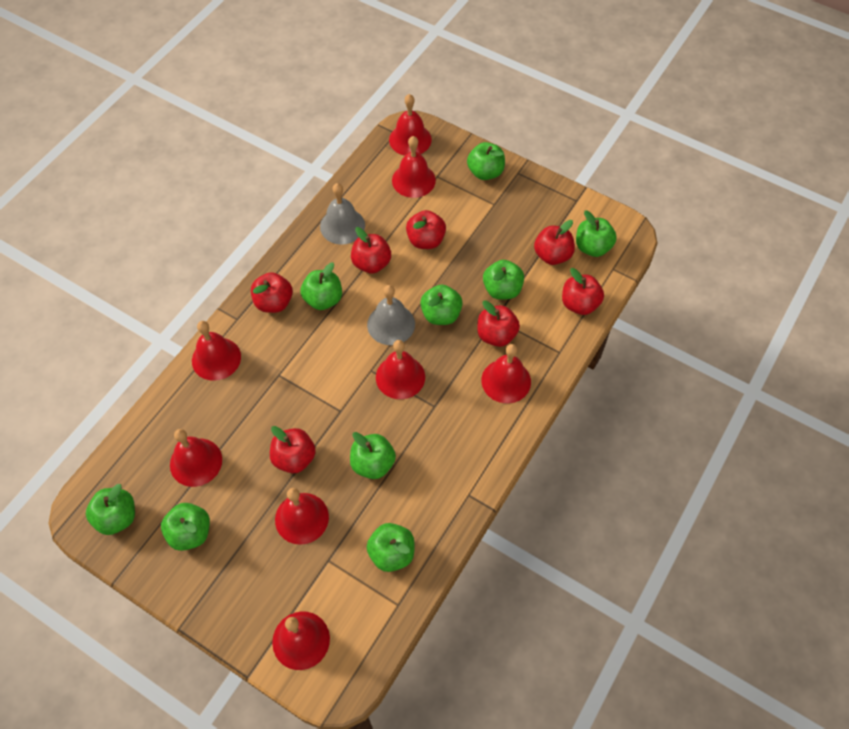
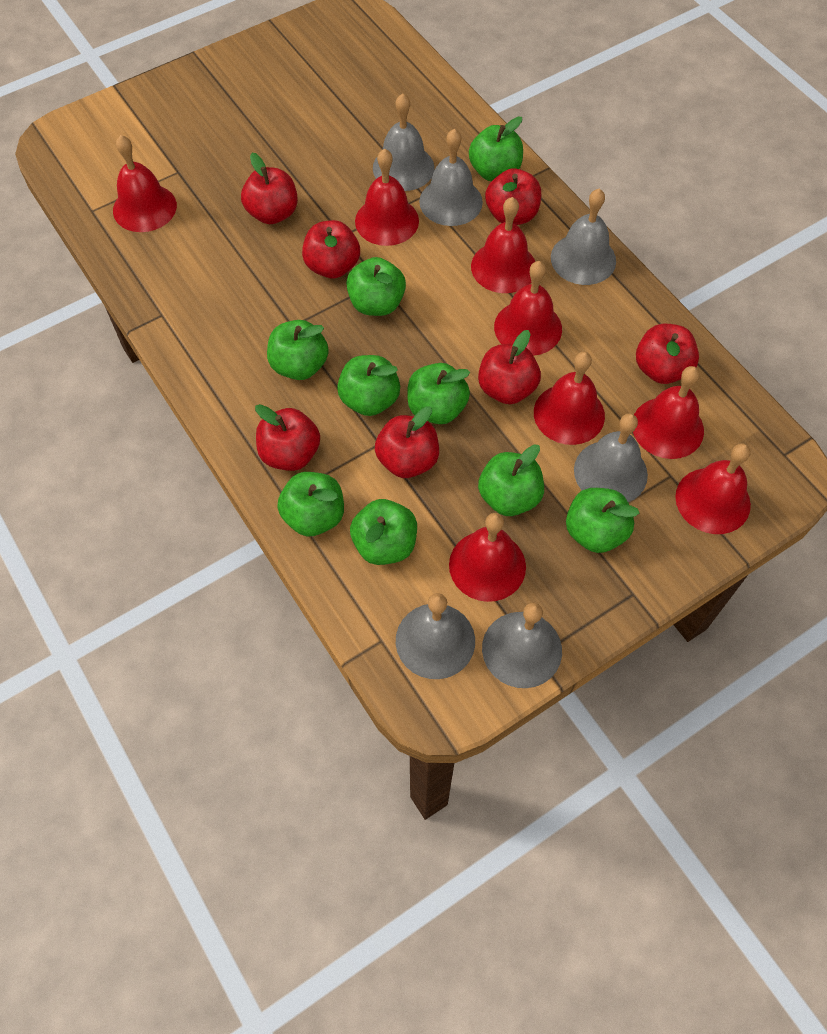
grey bell: [320,183,365,245] [367,285,415,345] = 2 -> [373,93,435,191] [396,593,475,679] [419,129,483,226] [482,603,562,688] [551,189,616,285] [574,413,648,502] = 6

